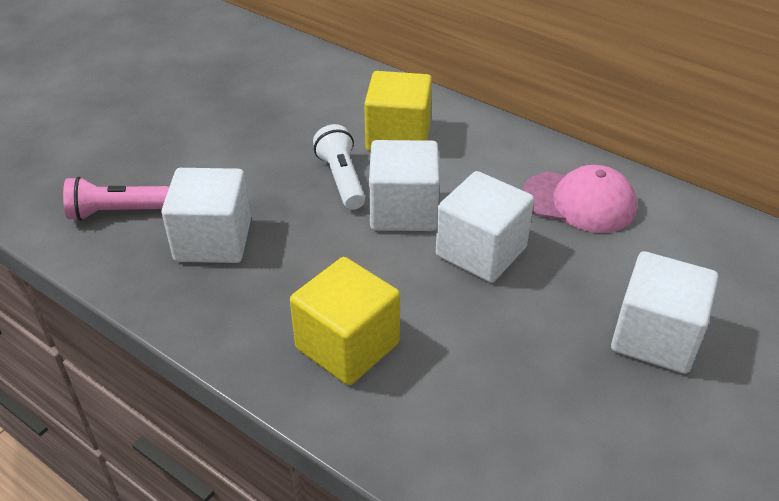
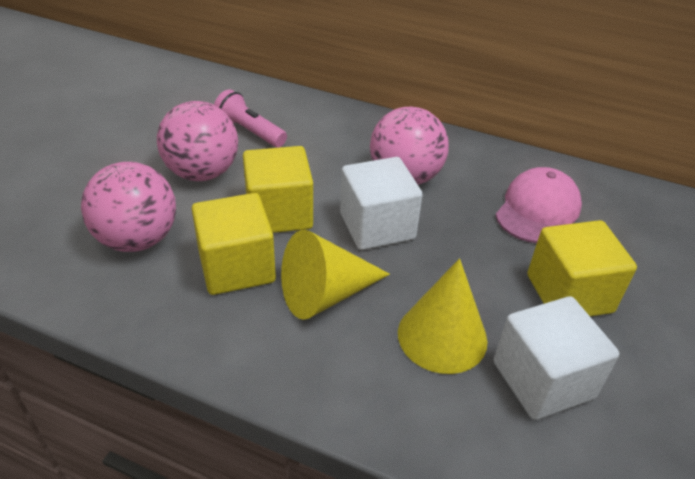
pink ball: none = 0 -> [81,162,176,252] [157,101,238,181] [370,107,449,185] = 3
white cube: [161,168,251,263] [369,140,440,231] [436,171,534,283] [611,251,718,374] = 4 -> [340,157,423,250] [494,296,619,420] = 2
white flashlight: [313,124,365,210] = 1 -> none = 0
yellow cone: none = 0 -> [281,230,390,320] [398,258,487,374] = 2
yellow cube: [290,257,400,385] [364,71,432,152] = 2 -> [192,193,276,295] [243,146,313,233] [527,220,637,317] = 3

